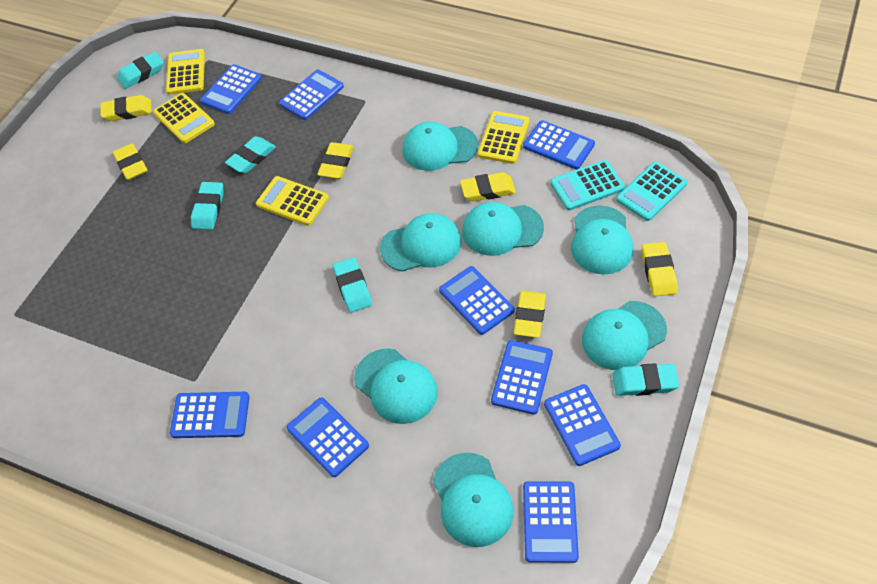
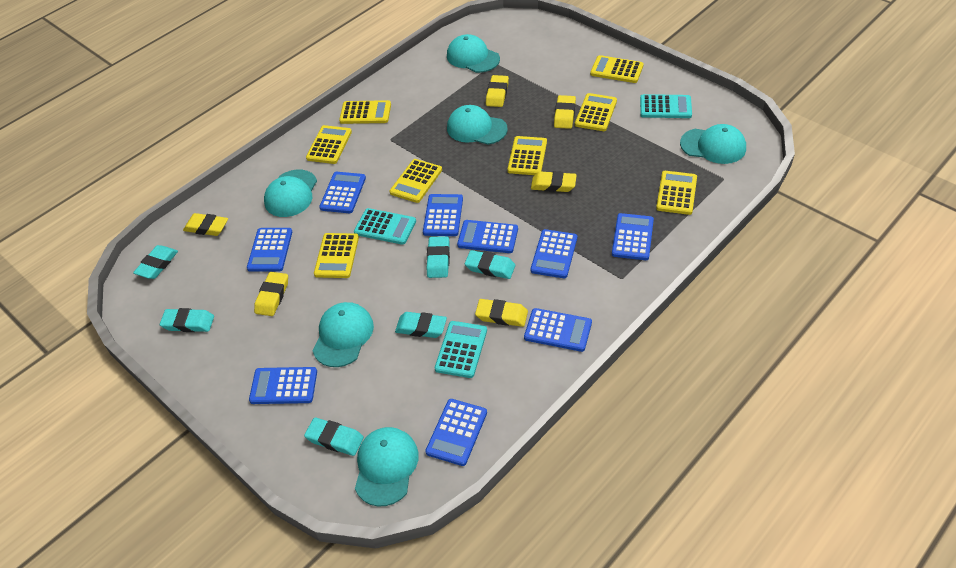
turquoise calculator: [550,160,625,210] [616,162,687,221] = 2 -> [354,208,416,245] [435,321,487,378] [640,94,692,118] = 3
turquoise cap: [354,348,438,424] [380,213,462,272] [402,122,478,171] [433,453,514,547] [462,202,544,256] [571,205,633,274] [582,301,667,370] = 7 -> [264,170,317,217] [312,302,374,367] [355,427,419,507] [447,34,500,73] [447,105,508,145] [680,124,746,164] = 6
turquoise eraser: [117,52,164,89] [191,182,224,230] [225,136,276,173] [333,257,372,313] [612,363,679,396] = 5 -> [133,245,178,279] [160,308,214,332] [304,417,364,456] [395,312,447,338] [427,236,450,278] [465,250,516,279] = 6
yellow calculator: [153,93,215,143] [166,49,205,95] [256,176,329,226] [478,111,530,164] = 4 -> [306,125,352,164] [314,233,359,278] [339,100,391,124] [390,159,442,203] [507,136,547,175] [575,93,617,131] [590,55,644,83] [656,171,697,215] = 8

